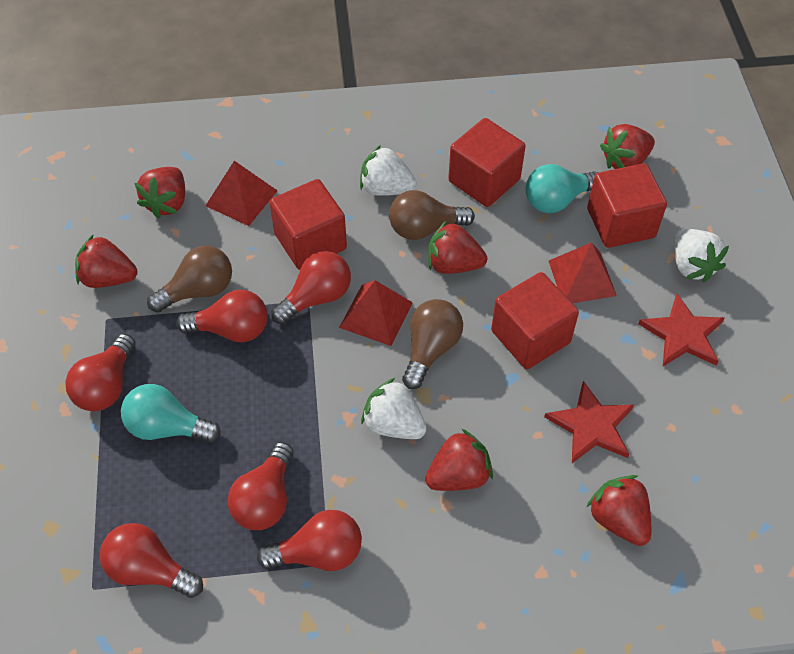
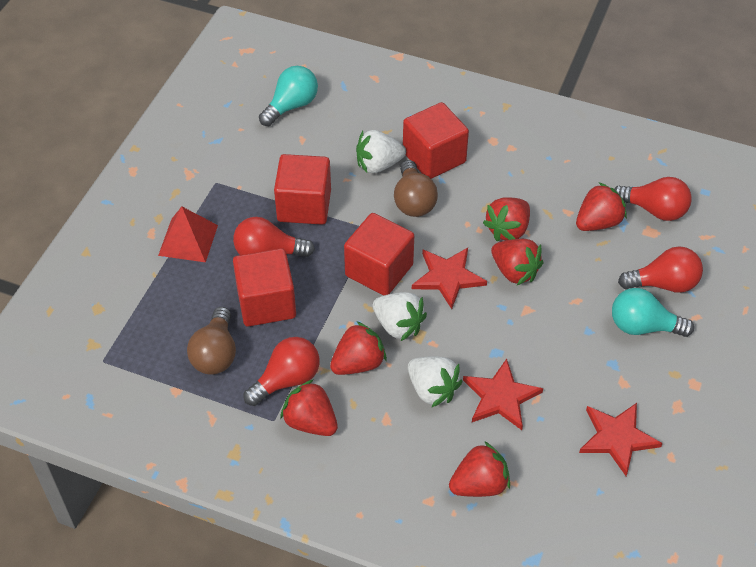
brown light bulb: [147,246,232,313] [389,190,475,240] [402,299,463,389] = 3 -> [187,307,236,375] [394,160,438,217] = 2
red light bulb: [65,333,136,411] [100,523,203,598] [176,290,268,342] [228,442,293,530] [257,510,362,571] [271,251,351,324] = 6 -> [233,217,315,257] [244,337,319,406] [614,177,692,221] [618,246,703,293] = 4
red pyramid: [206,161,278,226] [339,280,413,346] [549,242,617,303] = 3 -> [158,207,218,262] = 1
red star: [544,381,634,463] [638,294,725,366] = 2 -> [412,248,487,309] [463,359,543,430] [579,403,663,476] = 3

